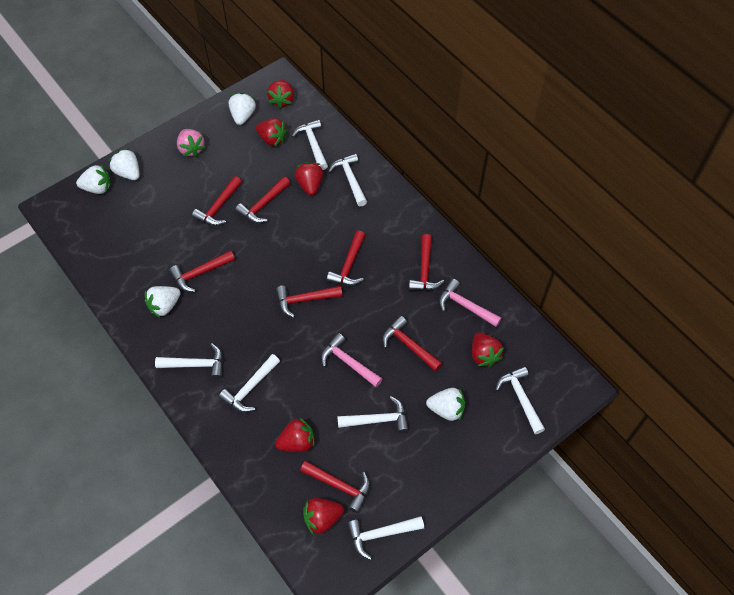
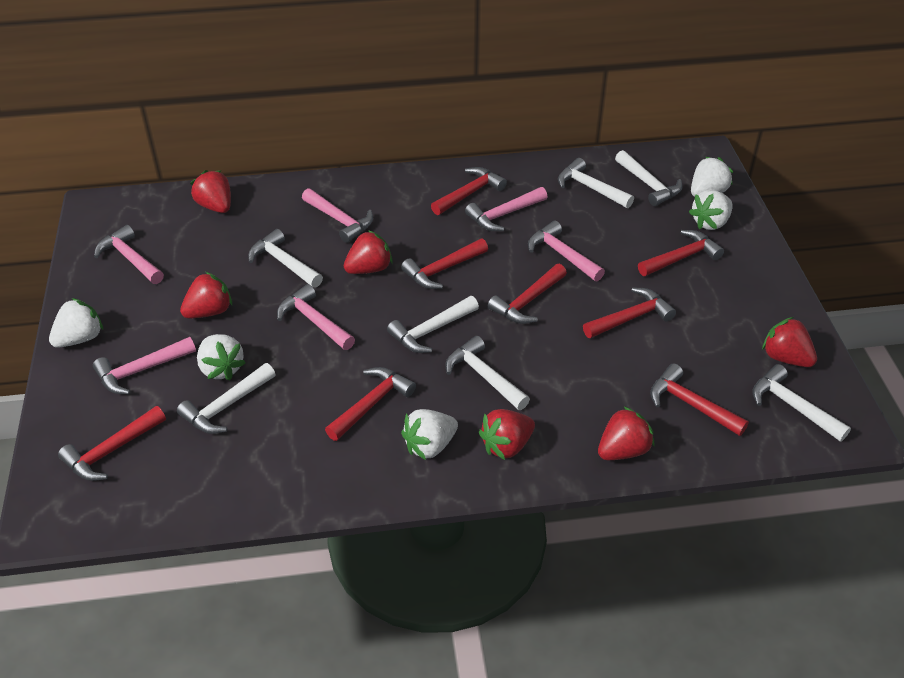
pink hammer: [321,333,382,387] [439,279,502,327] = 2 -> [93,337,196,394] [94,225,164,284] [277,284,355,350] [302,188,373,243] [465,187,547,231] [528,221,605,281] = 6
pink strawberry: [177,129,206,157] = 1 -> none = 0

